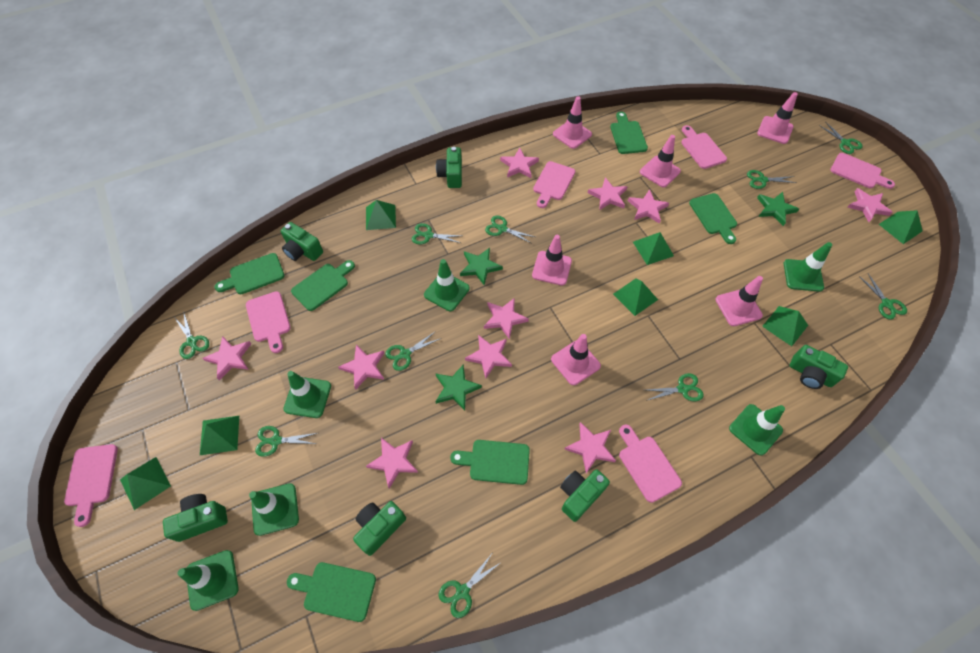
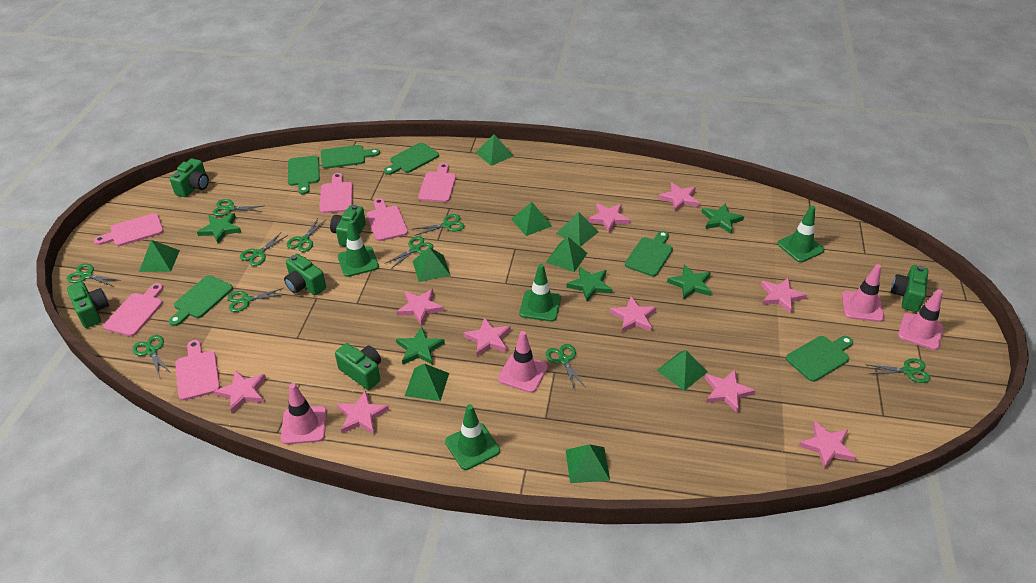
green pyramid: [120,457,171,510] [200,416,239,455] [366,200,396,230] [613,278,658,316] [633,232,674,265] [762,306,808,346] [879,210,922,244] = 7 -> [139,240,180,272] [405,363,449,401] [413,247,451,282] [476,134,513,166] [511,202,552,236] [546,237,587,272] [556,212,599,247] [566,444,610,483] [657,350,707,391] = 9
green star: [435,364,482,411] [460,248,503,285] [757,192,799,226] = 3 -> [197,213,241,244] [396,327,445,365] [567,267,612,301] [667,265,712,299] [702,203,744,234] = 5
green traffic cone: [177,550,239,611] [249,483,299,536] [283,371,331,418] [424,259,470,311] [729,404,785,455] [784,242,832,292] = 6 -> [338,220,379,277] [445,404,500,470] [519,264,561,321] [777,206,825,262] = 4
pink traffic cone: [532,235,572,285] [551,334,601,385] [553,96,592,149] [640,135,681,187] [715,276,763,326] [757,92,798,144] = 6 -> [281,383,327,444] [498,331,548,393] [842,264,884,322] [898,289,944,350] = 4

